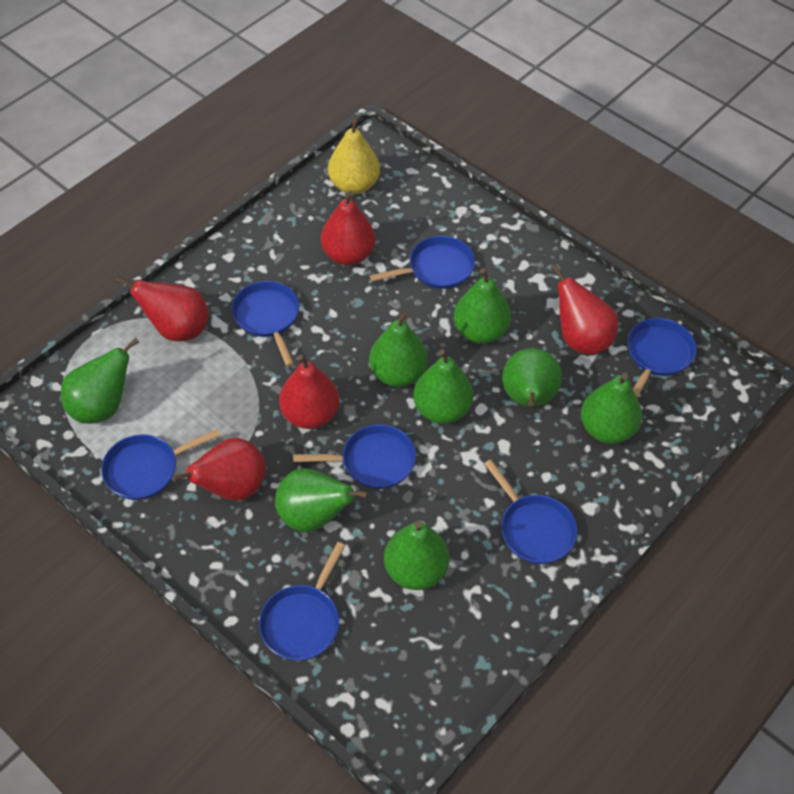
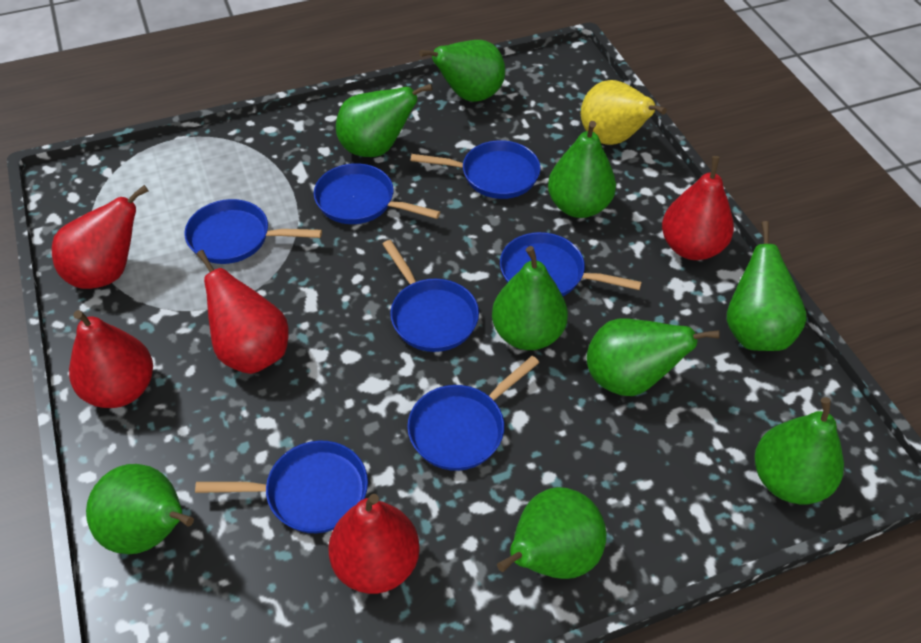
green pear: [61,338,139,424] [275,468,369,532] [369,311,428,387] [384,521,449,590] [413,349,473,424] [454,268,511,344] [502,348,562,407] [581,373,642,444] = 8 -> [86,464,194,554] [336,84,433,157] [419,40,505,102] [492,246,568,350] [497,487,606,579] [548,121,616,218] [587,318,720,396] [727,221,806,351] [755,397,844,504] = 9

